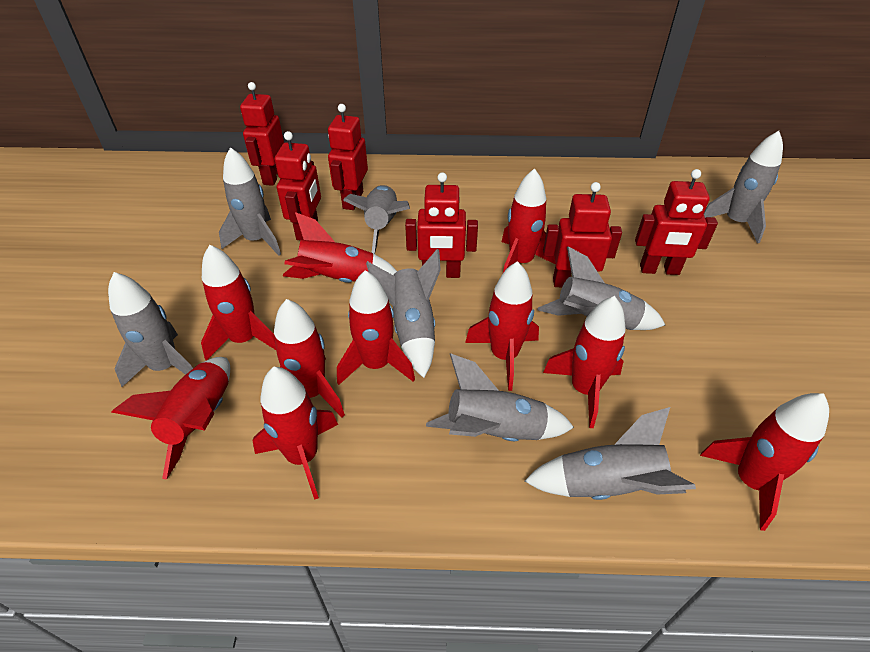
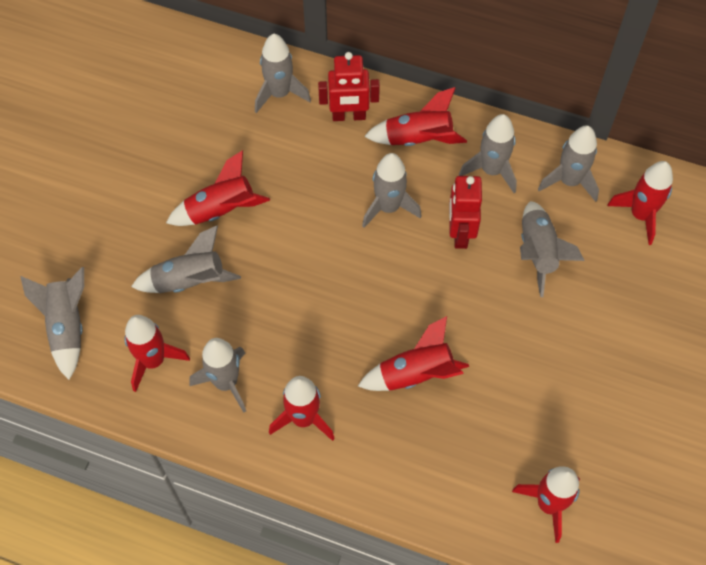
red robot: [240,82,284,186] [275,131,321,240] [328,104,368,210] [405,172,478,278] [543,182,622,287] [635,169,718,275] = 6 -> [318,52,380,121] [449,176,482,249] = 2
red rocket: [111,357,230,480] [201,245,276,361] [252,367,338,500] [274,299,345,418] [283,212,397,283] [337,270,415,385] [465,261,539,391] [502,168,556,273] [543,296,626,428] [700,393,829,531] = 10 -> [124,315,190,392] [166,150,270,226] [269,376,335,441] [358,316,469,391] [364,87,467,146] [512,466,580,543] [607,161,673,245] = 7

